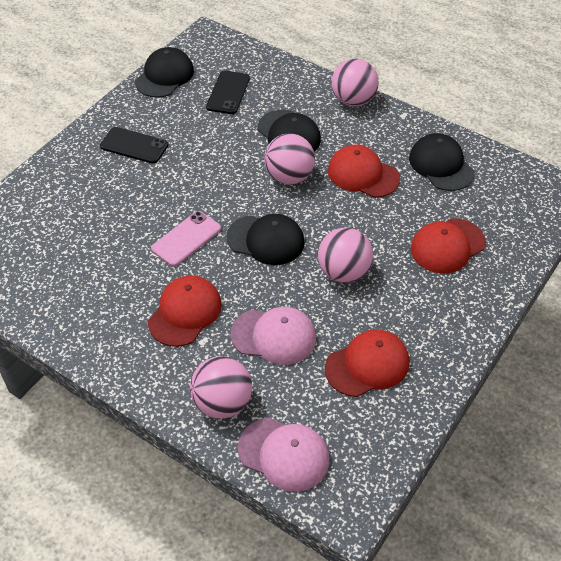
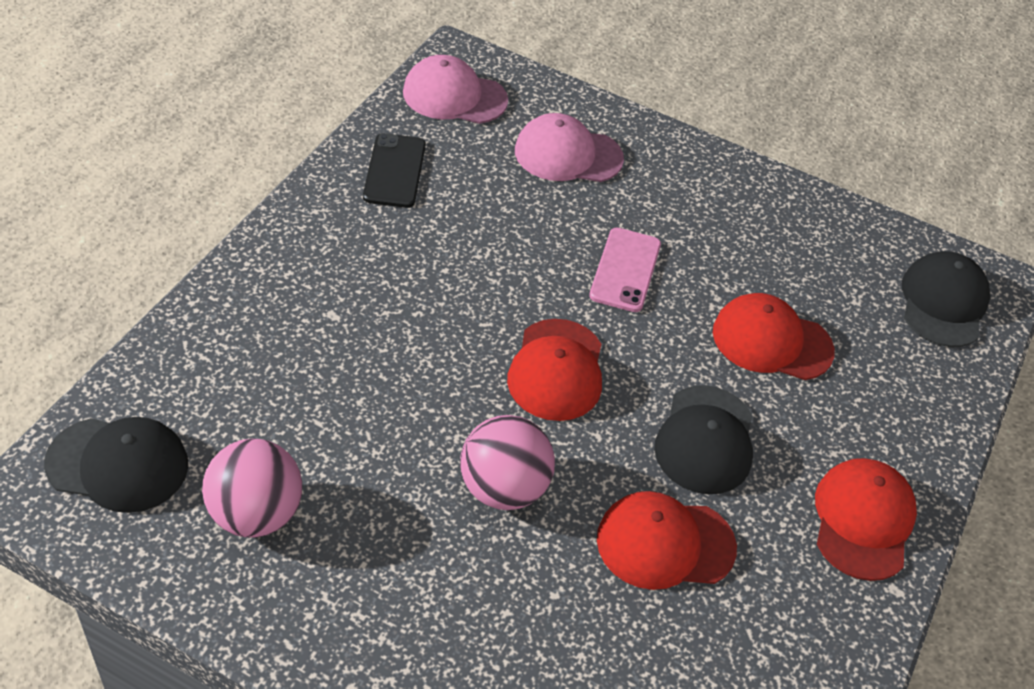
black cap: [135,47,194,98] [226,214,305,265] [257,110,321,151] [409,133,474,191] = 4 -> [44,417,188,513] [654,385,753,494] [902,251,990,347] = 3
black phone: [100,127,168,164] [206,70,250,114] = 2 -> [363,133,426,208] = 1
pink ball: [190,356,252,419] [264,133,315,185] [318,228,373,283] [331,59,379,107] = 4 -> [202,438,302,538] [460,415,555,510] = 2

